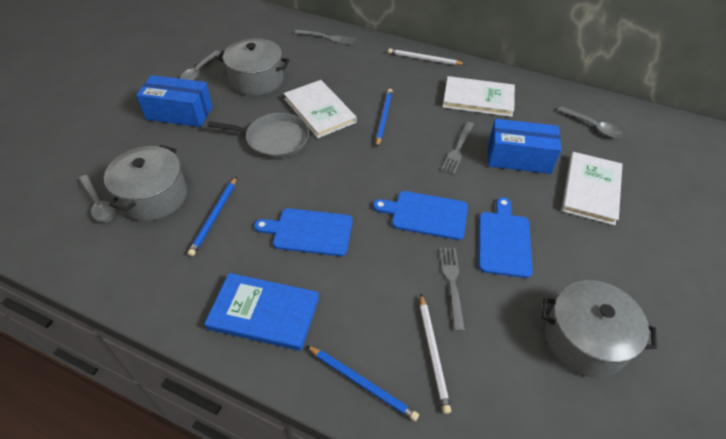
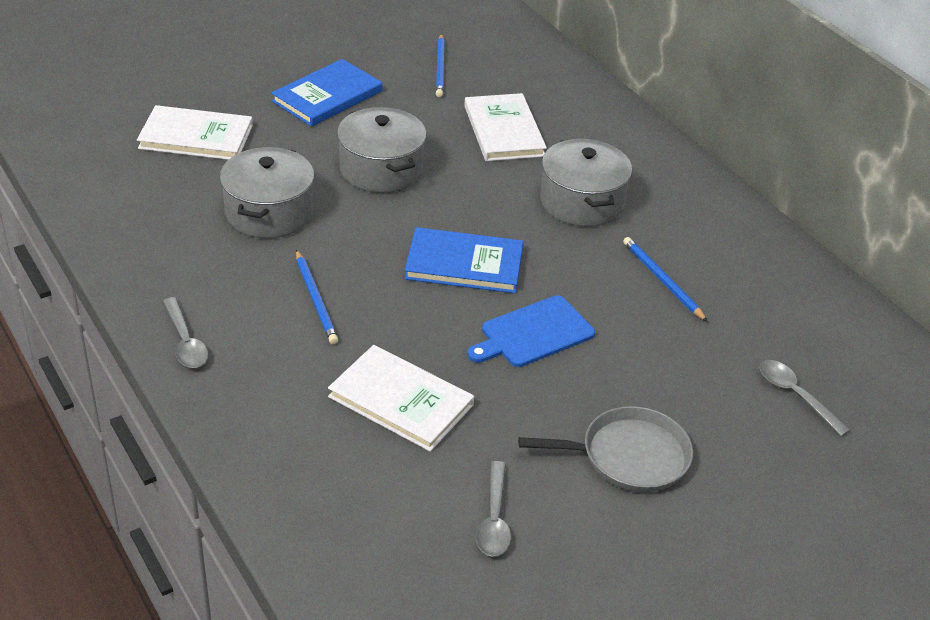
blue book: [204,273,319,351] = 1 -> [271,59,382,127] [404,227,523,293] = 2
blue box: [136,75,213,127] [488,119,561,174] = 2 -> none = 0
blue cutting board: [254,208,353,256] [373,191,468,240] [479,197,533,278] = 3 -> [467,295,595,367] = 1
grey fork: [294,29,356,45] [440,248,465,331] [441,122,474,174] = 3 -> none = 0
white pencil: [388,48,465,65] [420,294,451,414] = 2 -> none = 0

